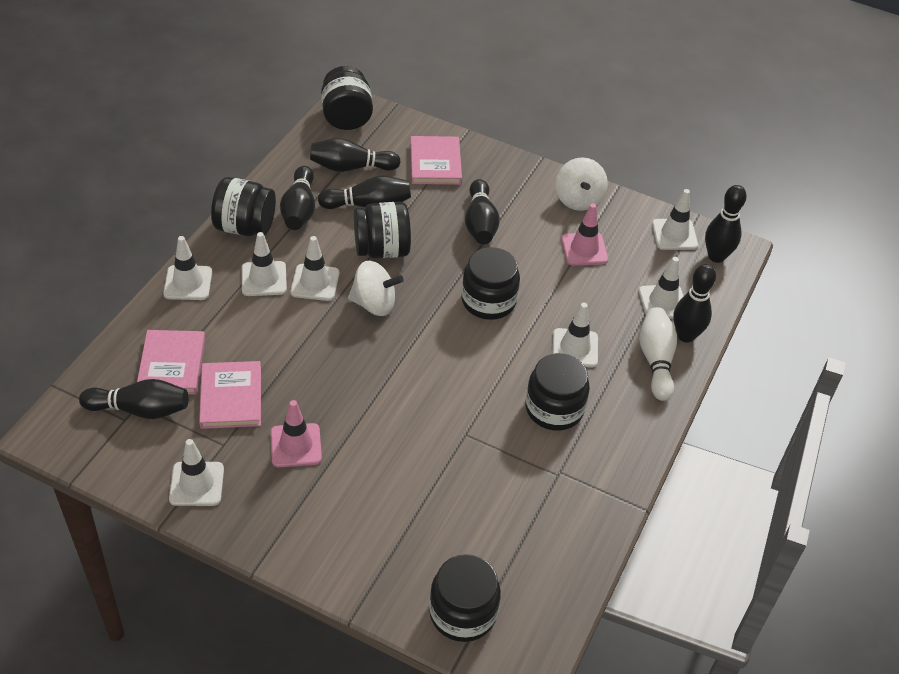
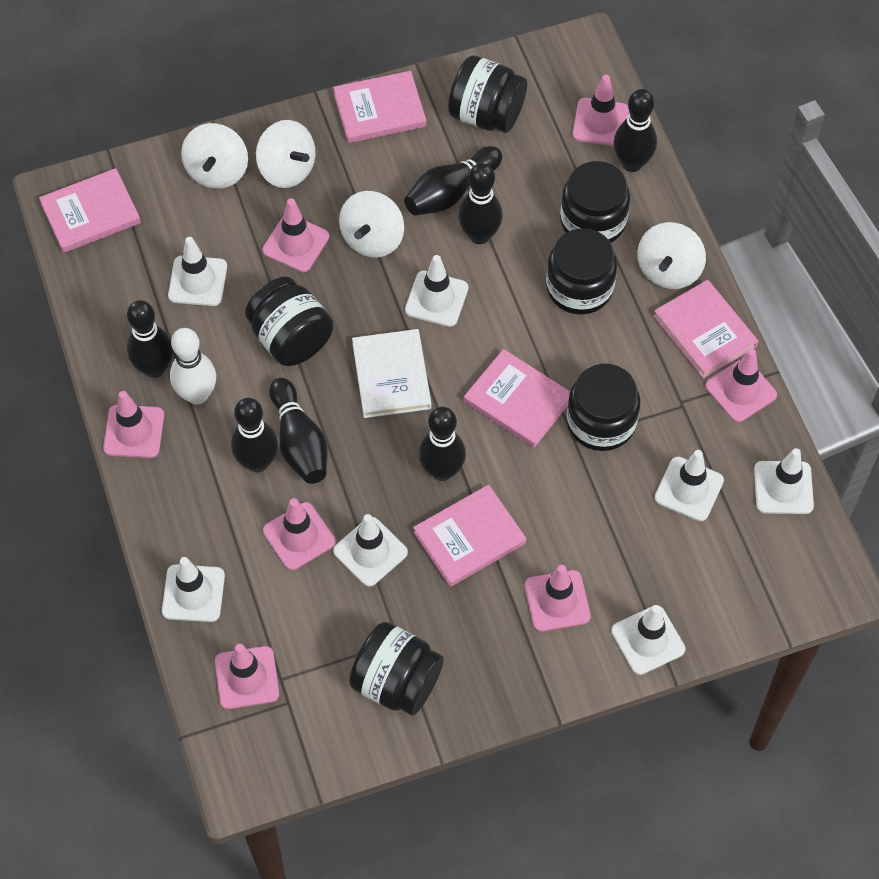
pink book: [137,330,205,394] [199,361,261,429] [410,136,462,185] = 3 -> [39,168,141,253] [333,71,426,143] [413,485,526,587] [464,349,570,448] [653,280,758,378] = 5
pink traffic cone: [271,400,322,467] [561,203,608,266] = 2 -> [103,391,164,458] [215,644,279,709] [262,198,329,272] [263,498,335,570] [525,565,591,632] [573,75,629,146] [705,349,777,422] = 7
white book: none = 0 -> [352,329,431,418] = 1
white spinning top: [348,261,404,316] [555,157,608,211] = 2 -> [181,123,248,189] [256,120,315,188] [339,191,404,257] [637,222,706,289] = 4

